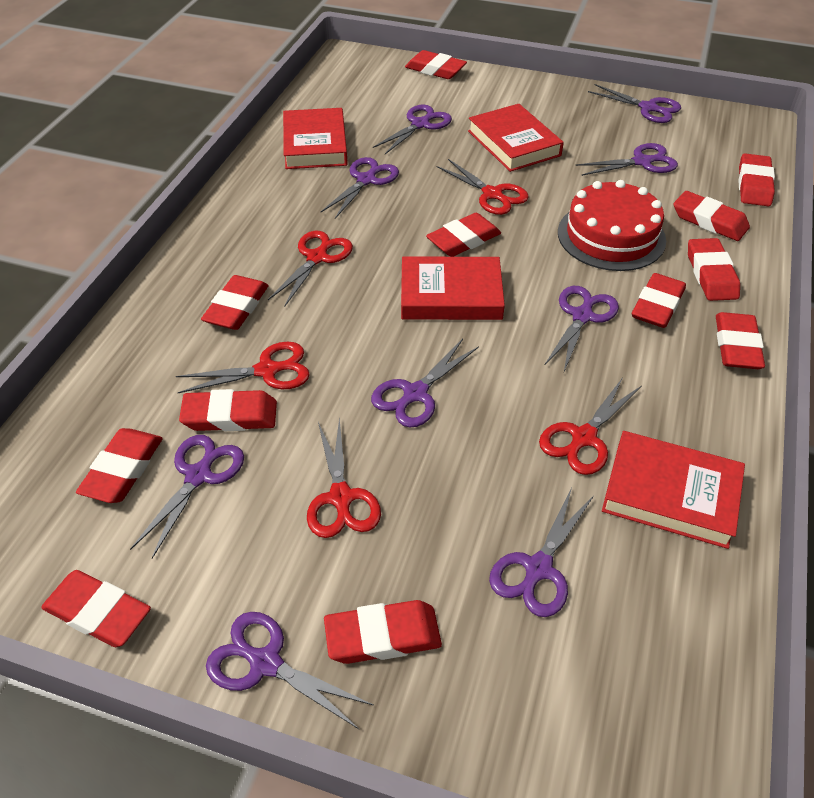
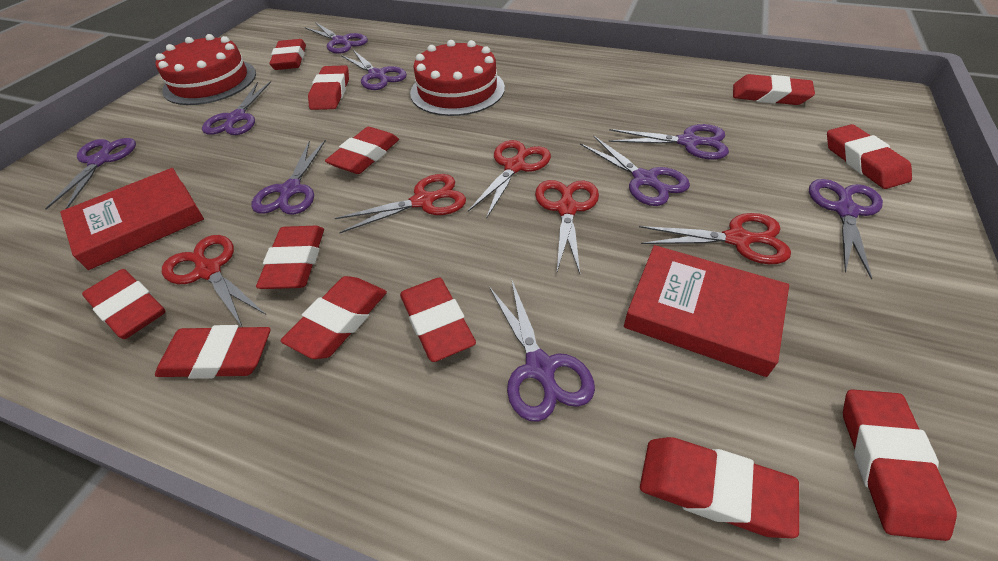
red book: [283,108,348,169] [401,256,505,320] [468,104,564,172] [602,431,745,549] = 4 -> [60,168,204,270] [624,245,789,377] = 2
red cake: [558,180,666,271] = 1 -> [156,34,256,105] [410,40,505,116] = 2

